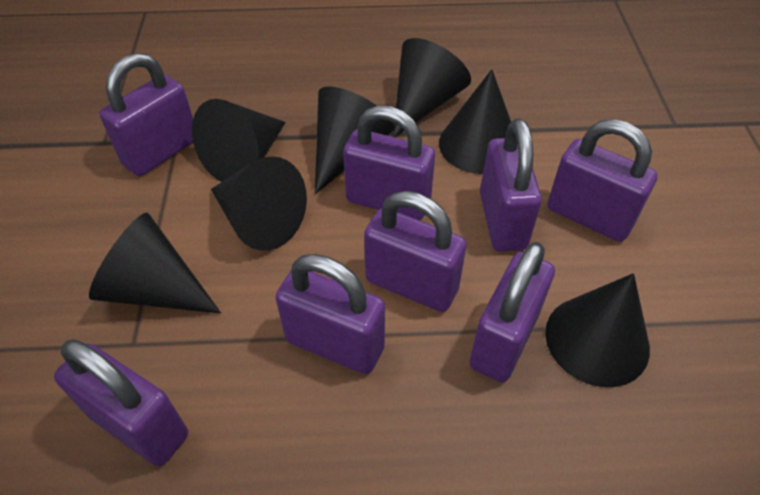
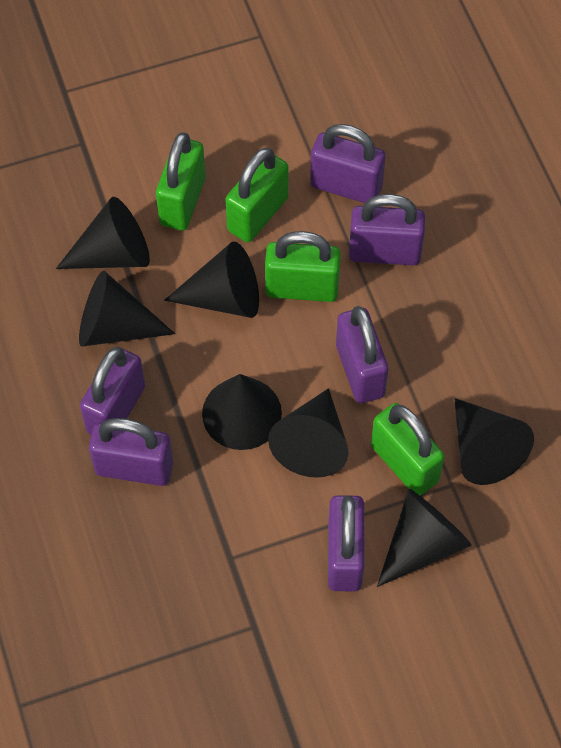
green padlock: none = 0 -> [156,132,206,231] [225,148,289,242] [265,231,341,302] [371,403,444,495] = 4
purple padlock: [54,339,188,466] [99,53,193,176] [275,254,385,374] [343,105,435,220] [364,191,467,312] [469,242,555,383] [480,119,542,252] [547,119,658,242] = 8 -> [80,347,145,435] [89,418,173,486] [310,124,386,203] [328,495,365,592] [336,306,389,403] [349,194,425,265] = 6

